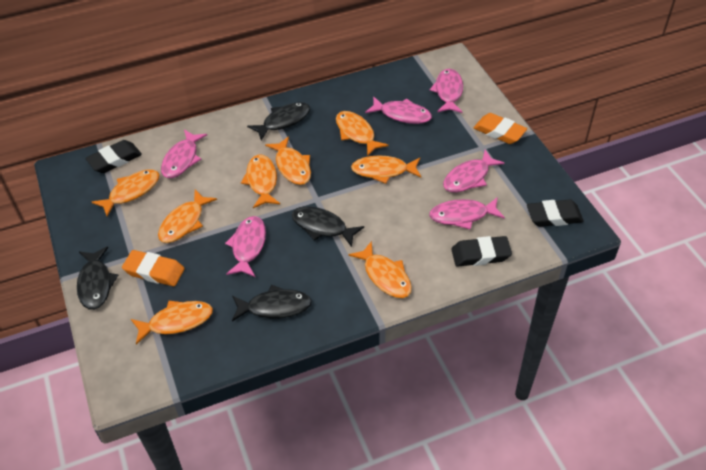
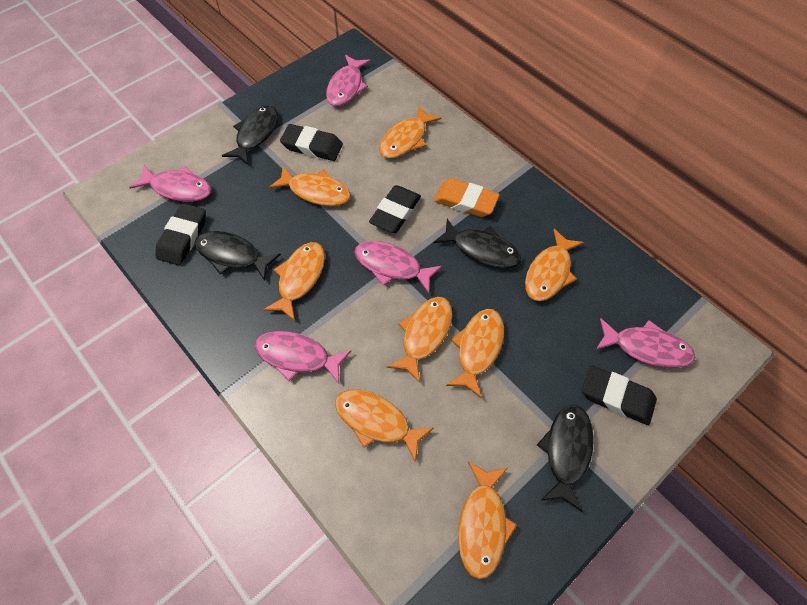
black eraser: [85,140,142,173] [451,236,512,267] [527,199,584,227] = 3 -> [156,203,206,266] [280,124,343,161] [369,185,421,233] [582,365,657,425] = 4
orange eraser: [122,250,185,286] [474,113,527,144] = 2 -> [434,178,500,217] = 1
pink fish: [161,129,207,178] [225,216,266,277] [365,96,432,124] [429,197,505,230] [430,69,463,113] [443,150,504,193] = 6 -> [129,165,212,202] [254,331,351,383] [326,55,371,106] [354,241,442,293] [596,318,695,368] = 5

